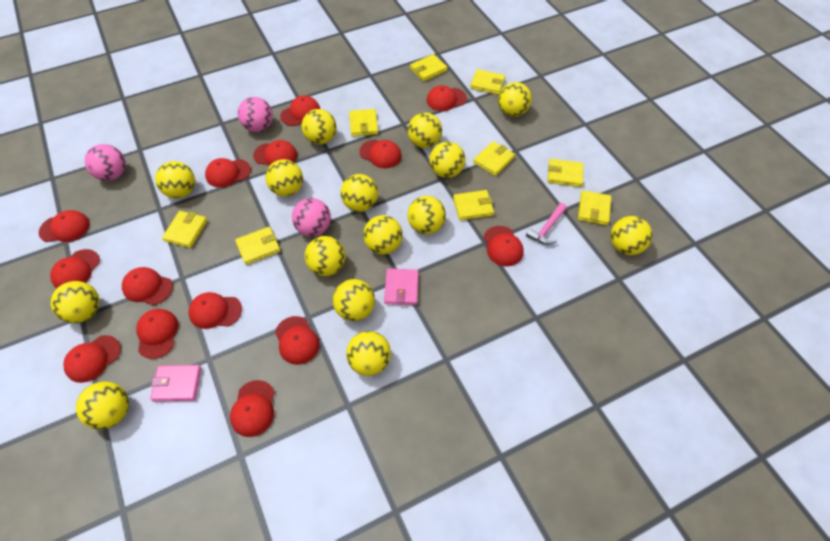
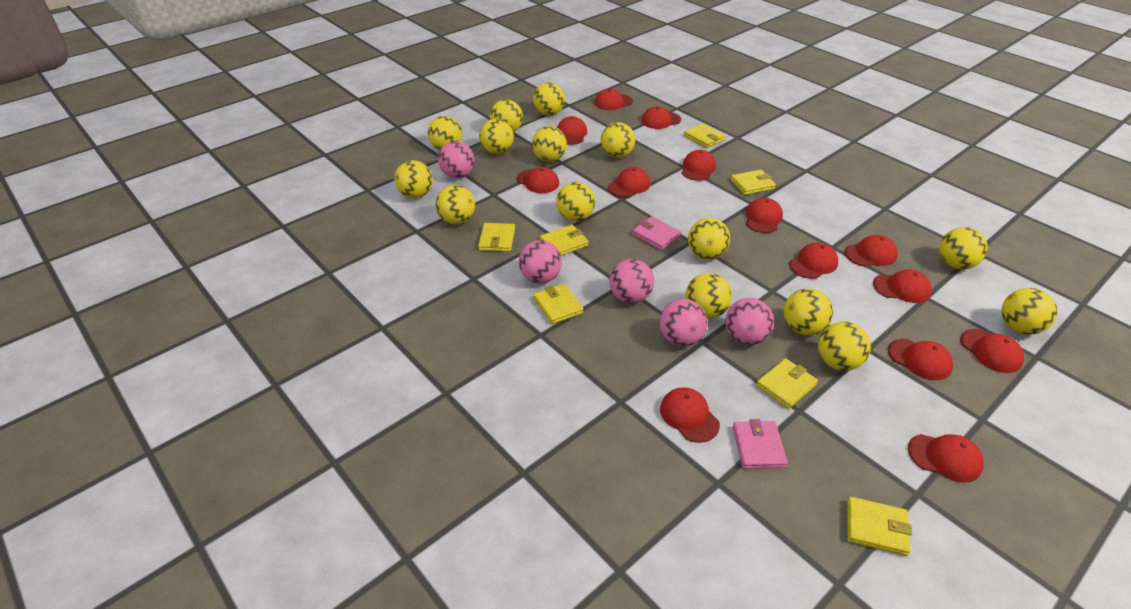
pink ball: [85,144,125,181] [238,97,273,132] [292,198,331,237] = 3 -> [438,141,474,178] [519,240,562,283] [610,259,654,303] [659,299,707,346] [725,298,774,345] = 5
pink hammer: [526,203,567,245] = 1 -> none = 0
yellow wallet: [162,211,207,248] [235,227,281,265] [349,109,378,137] [410,54,448,81] [453,190,494,220] [470,69,505,95] [473,141,515,176] [548,159,584,187] [578,190,611,225] = 9 -> [478,223,515,252] [534,284,583,324] [540,225,589,256] [684,123,725,148] [731,170,776,195] [756,358,818,409] [847,497,912,556] = 7

